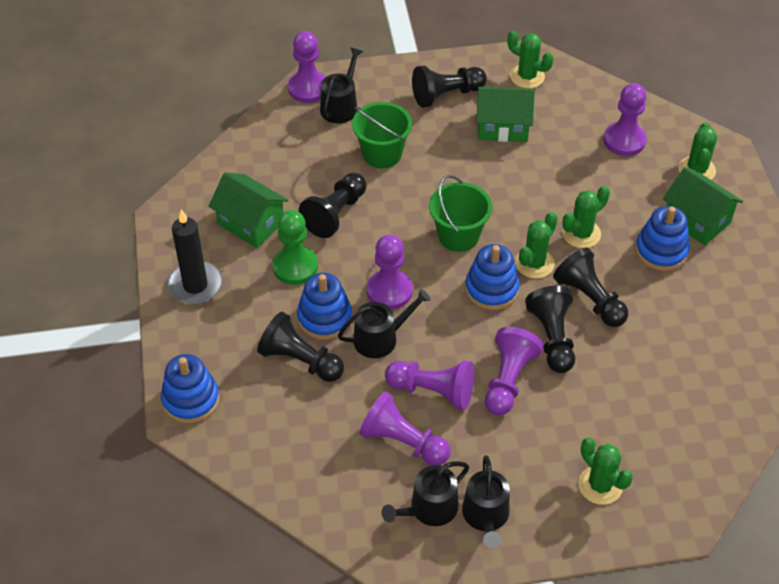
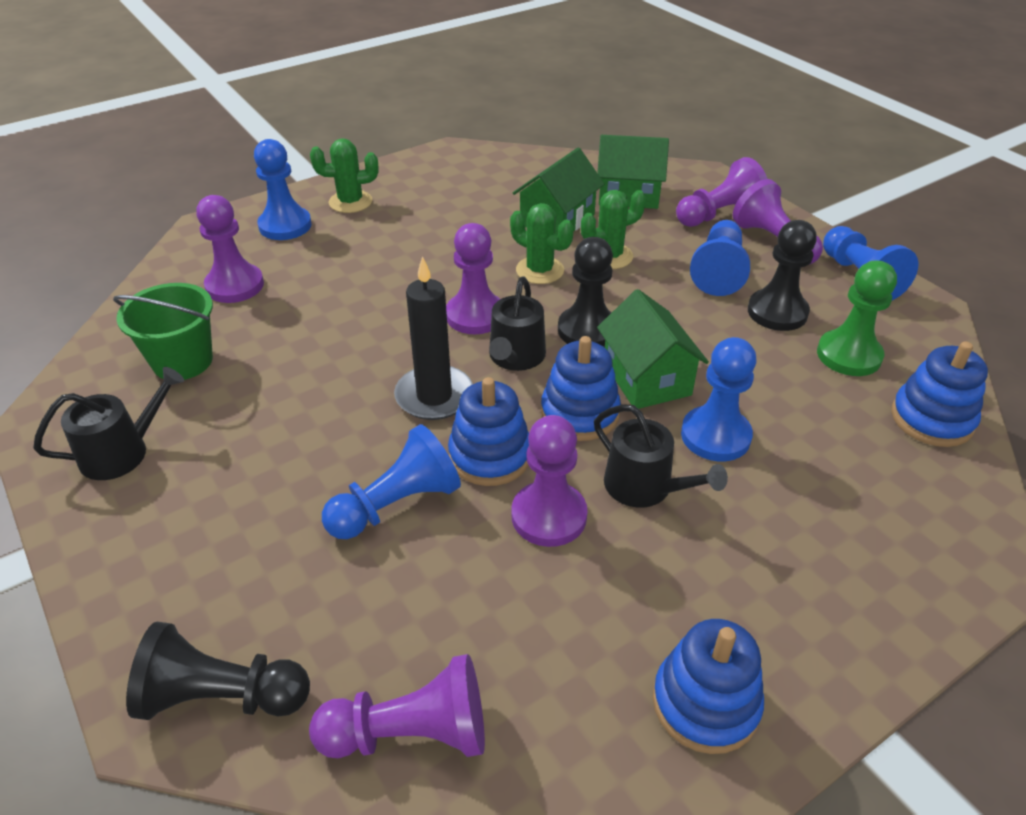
black pawn: [257,312,344,382] [299,173,366,238] [412,66,487,108] [525,286,575,373] [553,248,628,327] = 5 -> [126,622,310,720] [558,237,613,347] [748,220,817,331] = 3
black watering can: [320,47,363,124] [338,289,431,358] [382,461,469,526] [462,455,510,548] = 4 -> [33,367,184,480] [489,276,546,371] [594,404,728,508] = 3
blue pawn: none = 0 -> [254,139,312,240] [322,424,461,539] [681,337,756,461] [690,220,750,296] [823,226,918,300] = 5
green bucket: [352,102,412,168] [429,175,492,252] = 2 -> [113,283,213,380] = 1
green cactus: [508,30,554,88] [515,212,558,279] [562,186,610,248] [578,438,633,505] [678,122,717,180] = 5 -> [310,138,378,213] [510,203,574,284] [581,190,646,269] = 3

